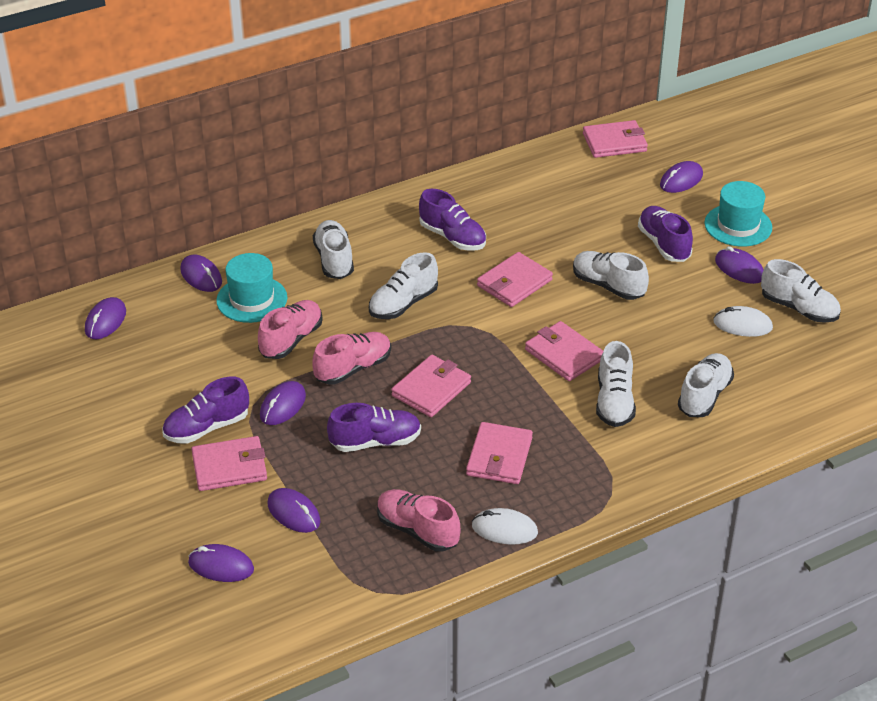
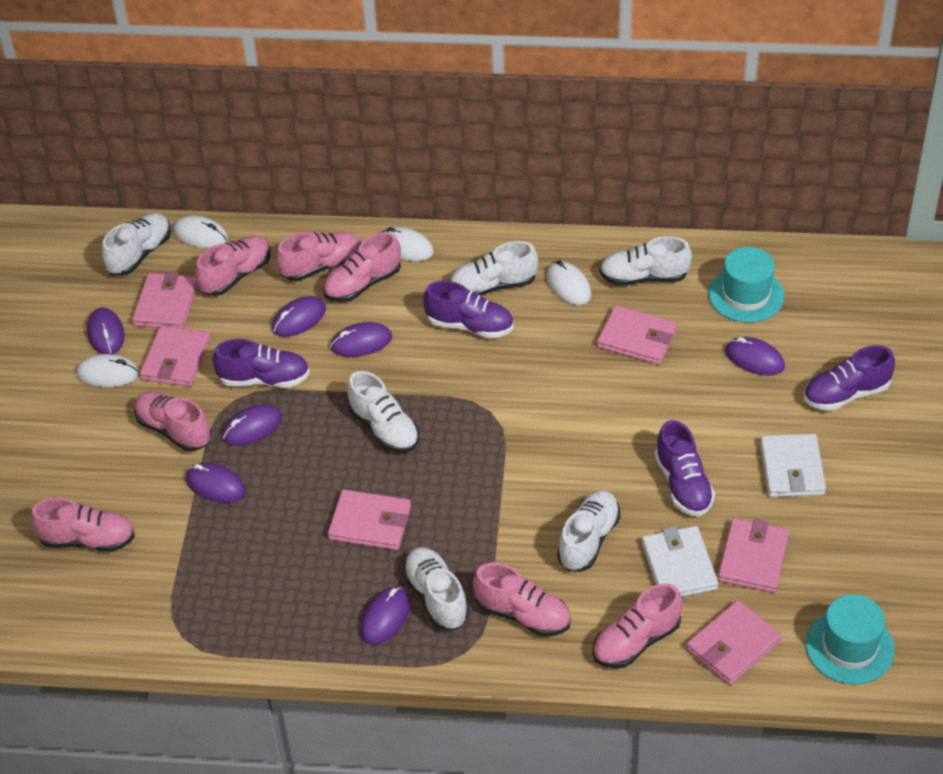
pink shoe: [258,300,323,359] [312,332,391,384] [377,489,460,552] = 3 -> [31,498,135,552] [134,391,211,451] [195,236,271,296] [276,232,361,281] [323,232,401,302] [473,563,571,637] [592,583,682,668] = 7
white mouse: [472,508,538,544] [713,306,773,337] = 2 -> [77,354,139,387] [173,215,228,249] [382,227,434,261] [546,260,591,305] = 4
white wallet: none = 0 -> [642,526,718,597] [760,434,826,497] = 2

